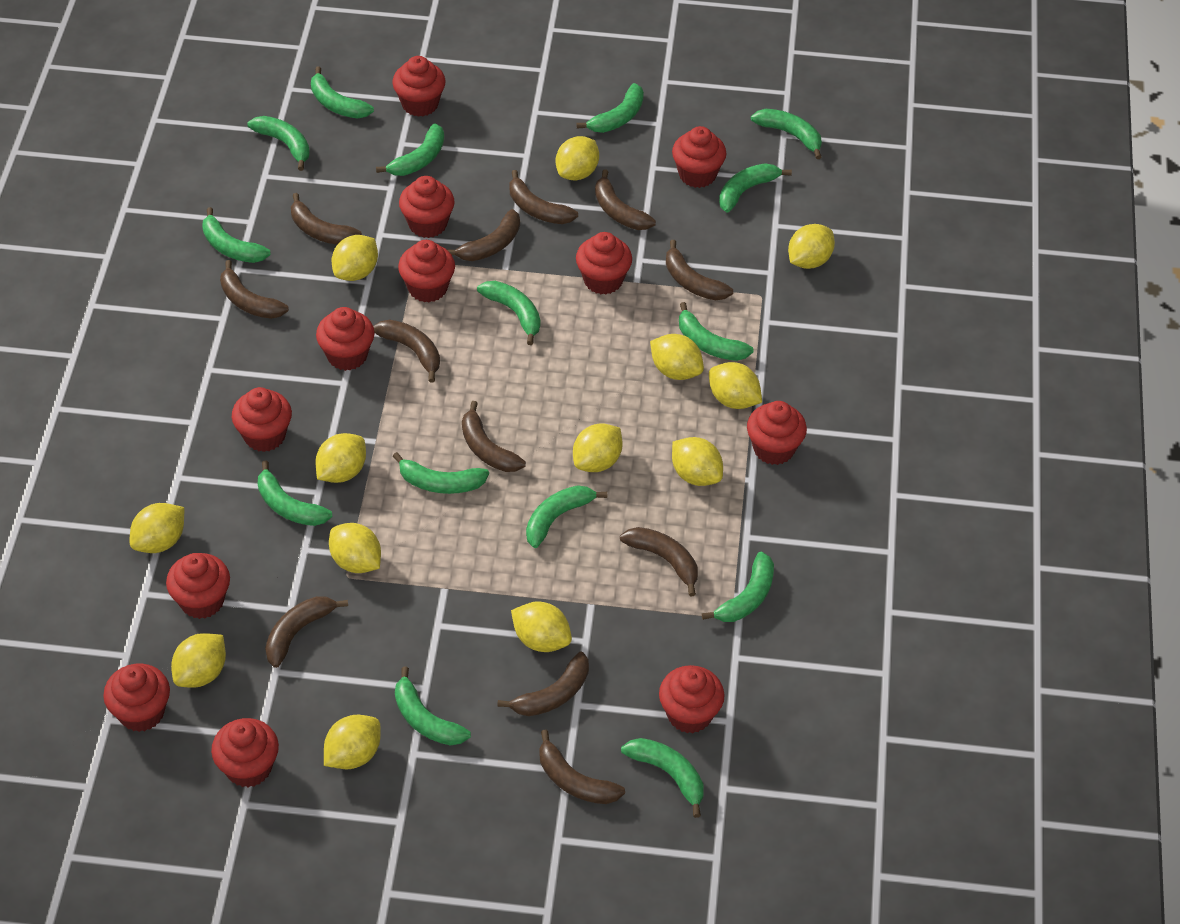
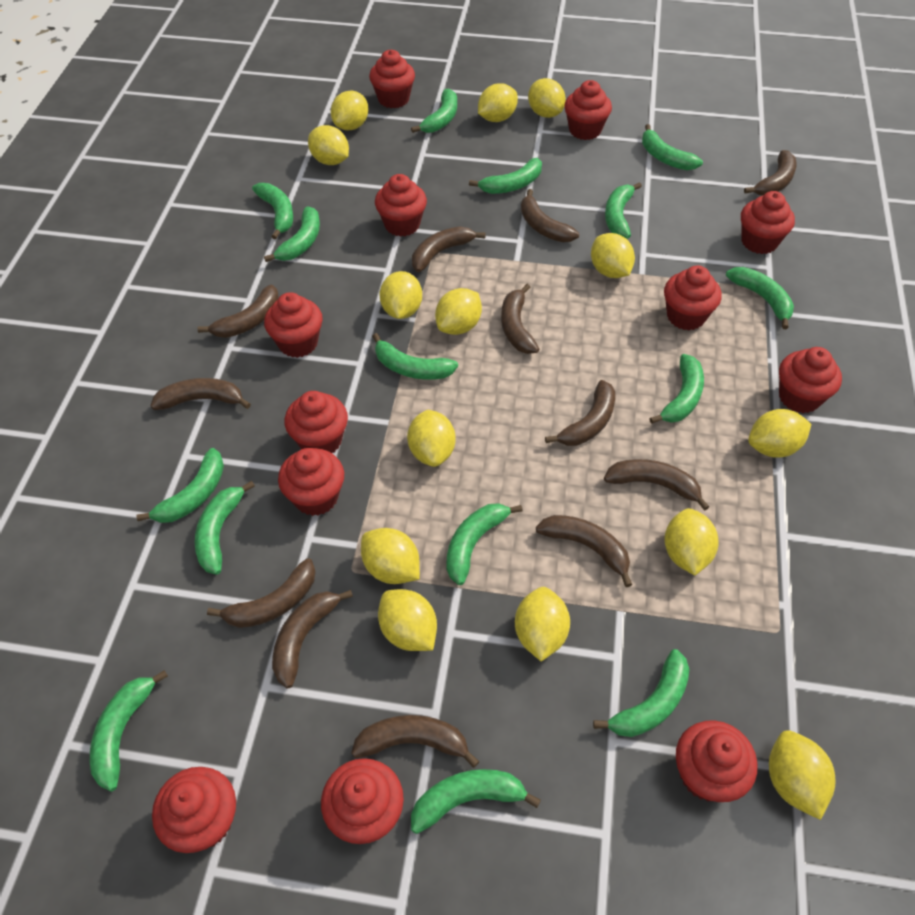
yellow lemon: [130,503,184,553] [171,633,226,688] [315,433,366,483] [324,715,381,769] [329,523,381,573] [331,235,378,281] [511,602,572,652] [556,136,599,180] [573,424,623,472] [650,334,704,380] [672,437,723,486] [709,362,762,409] [788,224,835,269] = 13 -> [308,125,349,165] [331,91,369,131] [361,528,420,584] [378,589,437,651] [379,271,422,319] [407,410,456,467] [435,288,482,335] [478,83,518,122] [515,587,570,661] [528,78,566,118] [591,233,635,278] [664,508,719,575] [748,409,811,458] [769,730,836,820] = 14

